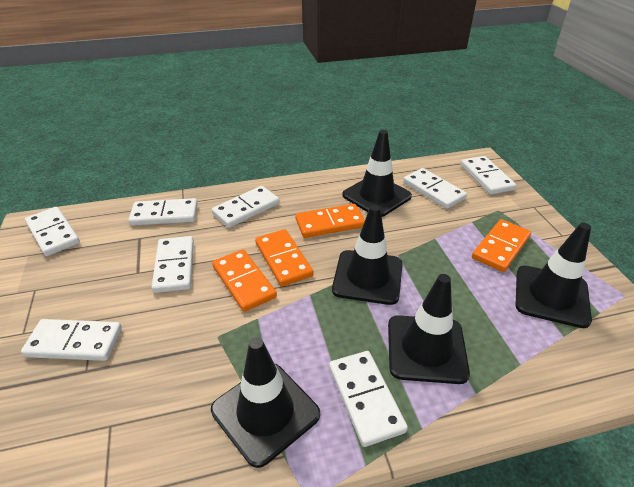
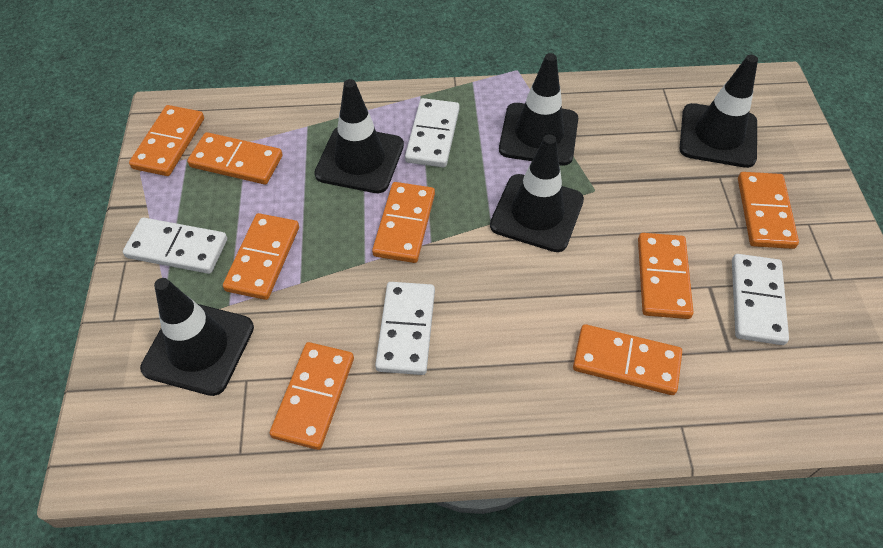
orange domino: [212,249,277,312] [255,229,313,287] [295,204,365,238] [472,219,531,272] = 4 -> [129,105,204,176] [187,132,283,184] [223,213,299,300] [270,342,354,450] [372,182,435,263] [573,324,682,395] [638,233,694,319] [738,172,799,249] = 8
white domino: [21,319,122,361] [25,207,80,256] [129,198,198,226] [152,236,194,293] [212,186,280,228] [329,351,408,447] [403,168,467,209] [461,156,516,195] = 8 -> [123,218,227,274] [375,282,435,375] [405,98,460,167] [732,254,789,345] = 4

